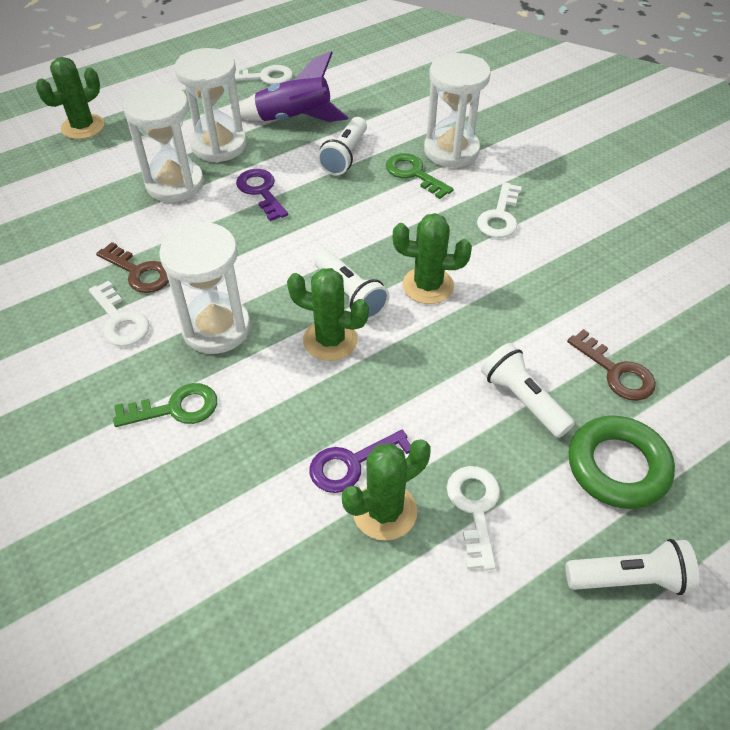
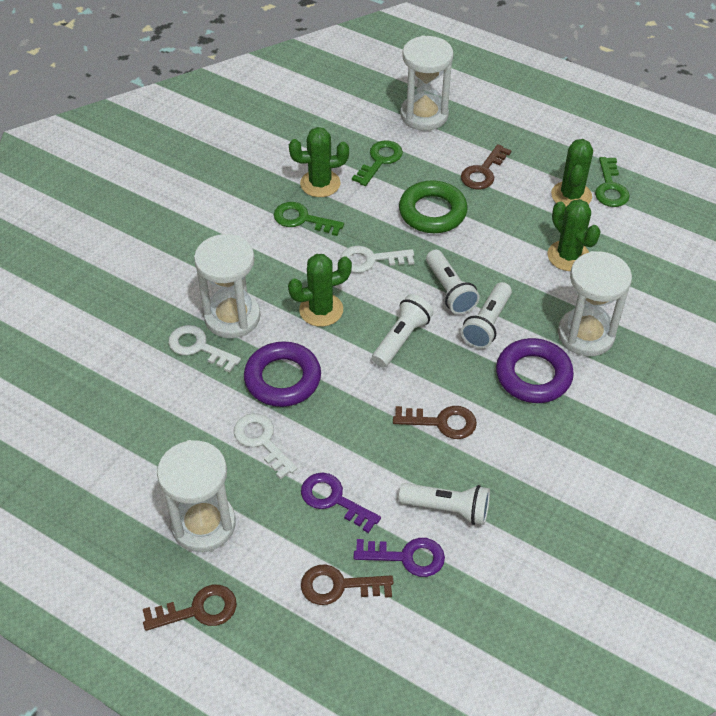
brown key: [96,242,169,293] [567,329,656,401] = 2 -> [143,585,237,631] [301,564,394,605] [393,406,477,439] [461,144,512,189] = 4
green key: [113,383,217,427] [386,153,454,199] = 2 -> [274,202,344,236] [352,140,403,186] [595,157,630,207] = 3
purple ring: none = 0 -> [244,341,321,407] [496,338,574,403] = 2
purple rocket: [239,51,348,122] = 1 -> none = 0
white key: [89,281,150,347] [235,65,293,85] [447,466,500,570] [477,182,522,238] = 4 -> [168,325,241,372] [234,413,297,479] [340,246,414,273] = 3

